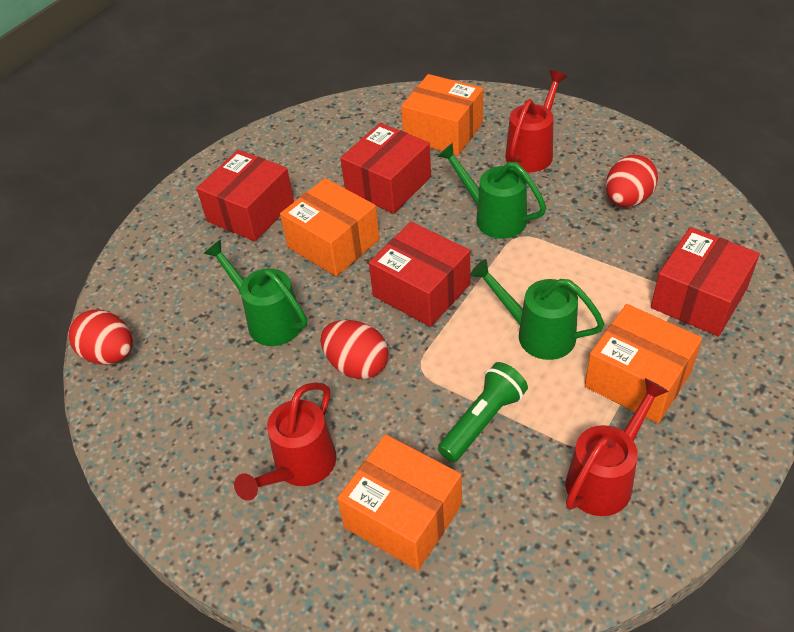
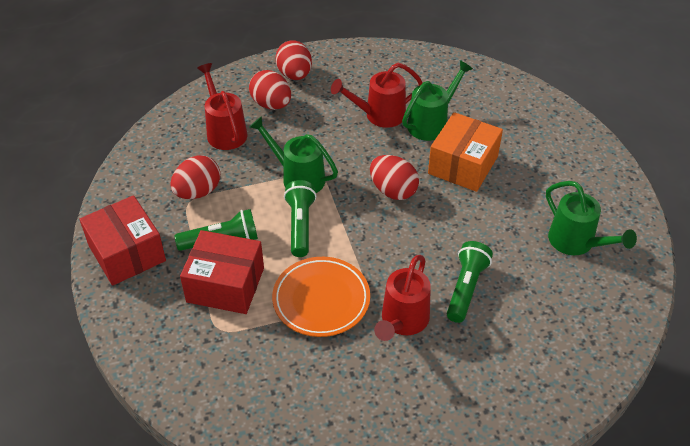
green flashlight: [438,362,528,462] = 1 -> [175,209,258,251] [284,180,316,257] [447,241,493,323] = 3
orange box: [280,178,380,277] [337,434,462,570] [401,74,483,156] [585,304,702,424] = 4 -> [428,112,503,192] = 1
orange plate: none = 0 -> [272,257,370,337] = 1
red box: [196,150,294,242] [340,123,431,214] [369,222,470,327] [651,227,760,337] = 4 -> [79,195,166,286] [180,230,264,314] = 2
red egg: [68,309,133,365] [321,320,389,379] [606,155,658,207] = 3 -> [170,155,220,199] [249,70,291,110] [276,40,312,80] [370,155,419,200] = 4

